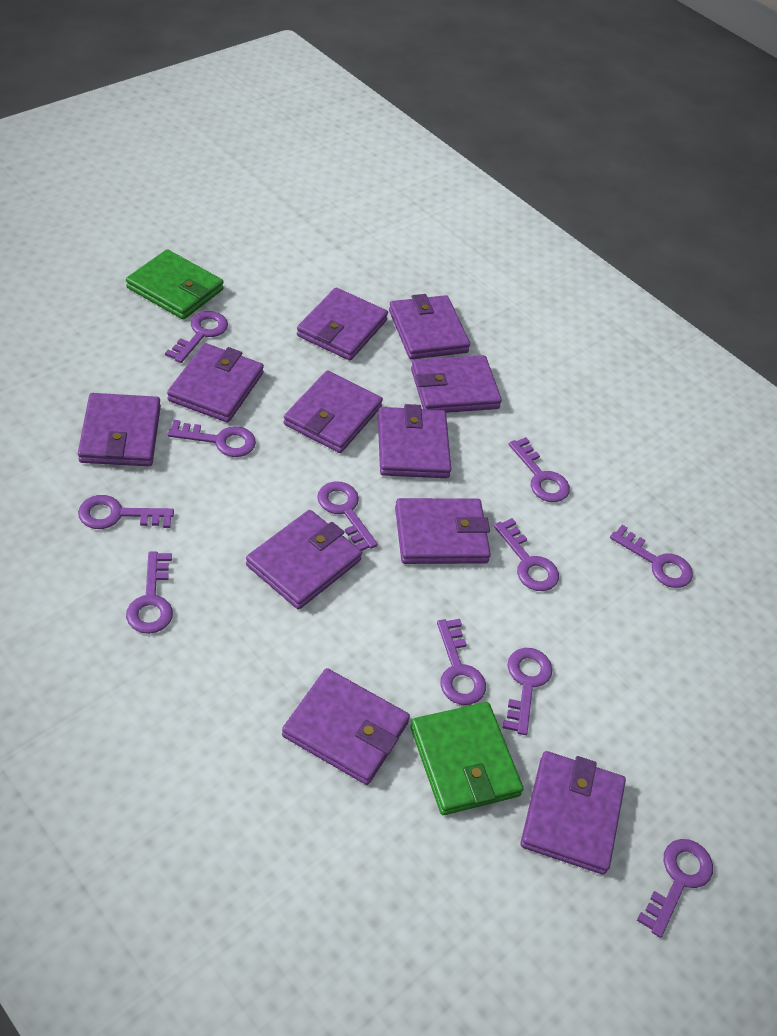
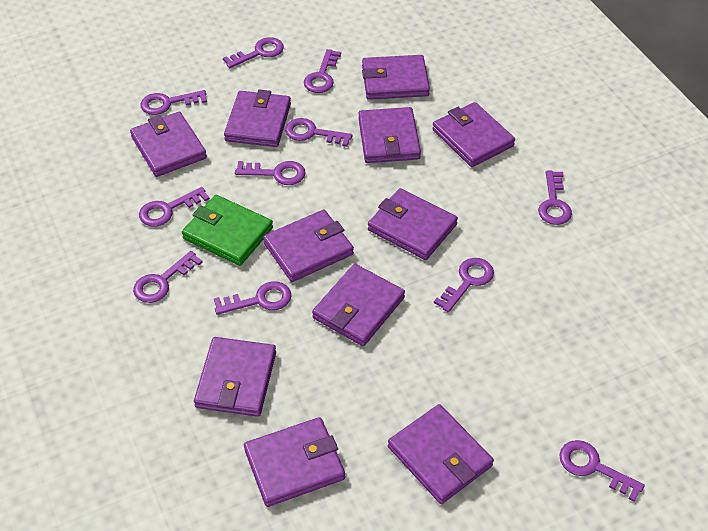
green wallet: [126,249,224,320] [410,702,523,815] = 2 -> [182,195,273,266] = 1

